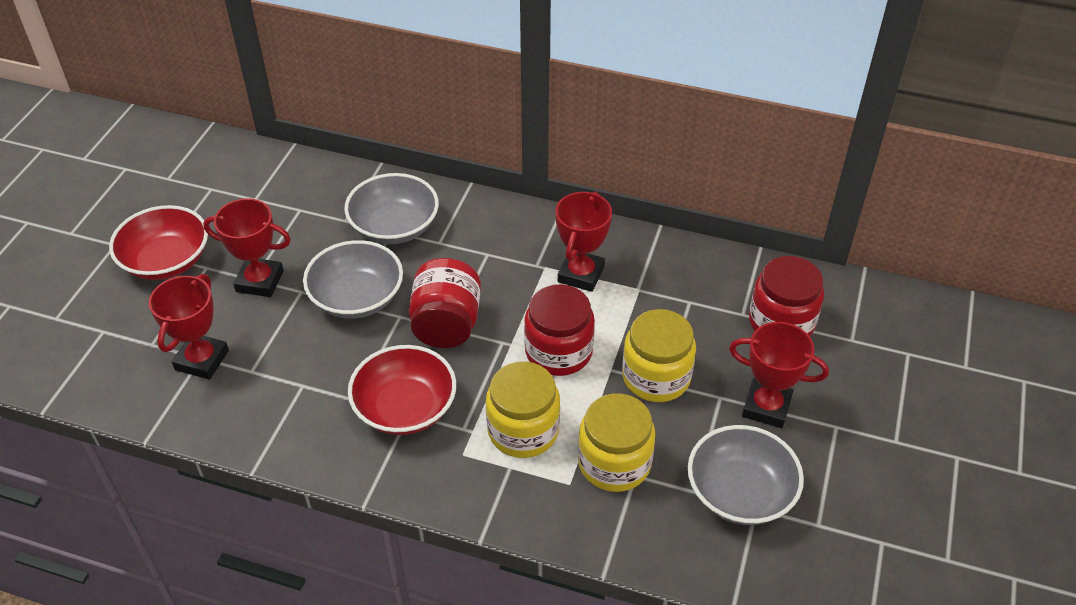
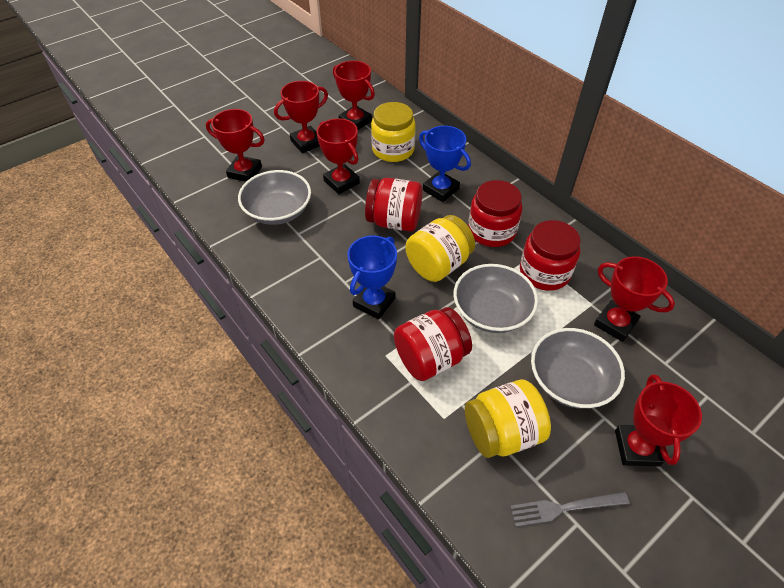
blue trophy: none = 0 -> [348,236,397,319] [419,126,471,202] = 2
grey fork: none = 0 -> [510,492,629,527] = 1
red bowl: [109,205,208,280] [348,345,456,435] = 2 -> none = 0
red jar: [409,258,481,348] [524,284,595,376] [749,256,824,336] = 3 -> [365,178,422,232] [394,307,472,381] [468,180,522,247] [520,220,581,291] = 4
red trophy: [149,274,229,379] [203,198,291,297] [555,191,612,292] [729,322,829,428] = 4 -> [206,109,265,182] [274,81,328,153] [317,118,360,194] [333,61,375,130] [594,256,675,342] [615,374,702,466] = 6

